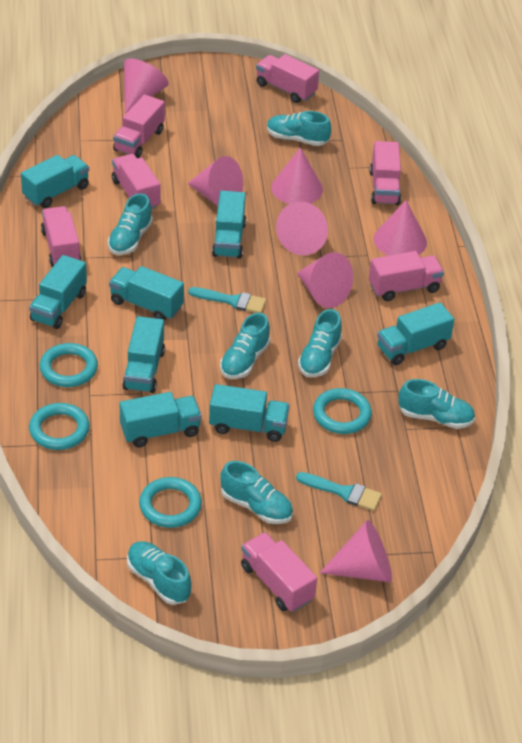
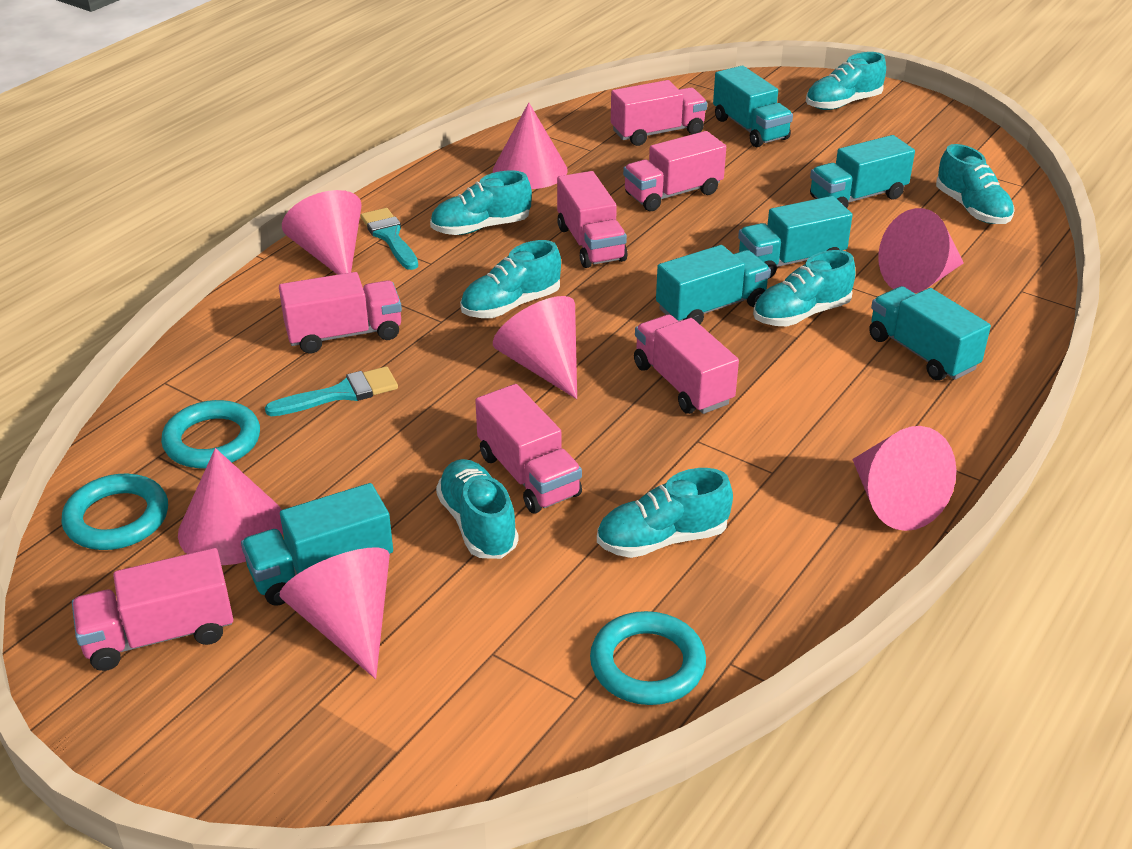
turquoise ring: [29,403,90,450] [40,343,98,387] [139,477,202,528] [313,388,372,434] = 4 -> [61,474,168,550] [161,400,260,468] [590,611,706,705] = 3
turquoise truck: [21,155,89,208] [29,255,87,329] [109,266,184,321] [120,392,202,447] [122,316,165,393] [209,384,290,442] [212,191,246,259] [377,302,454,365] = 8 -> [241,483,393,606] [656,245,771,324] [713,66,793,147] [738,196,853,279] [810,135,915,208] [869,286,991,381] = 6

